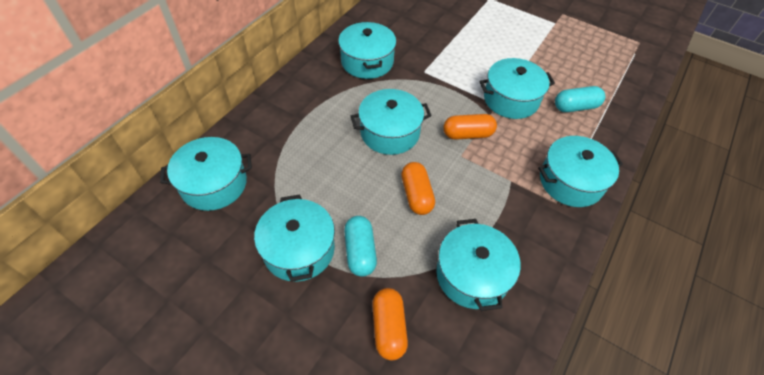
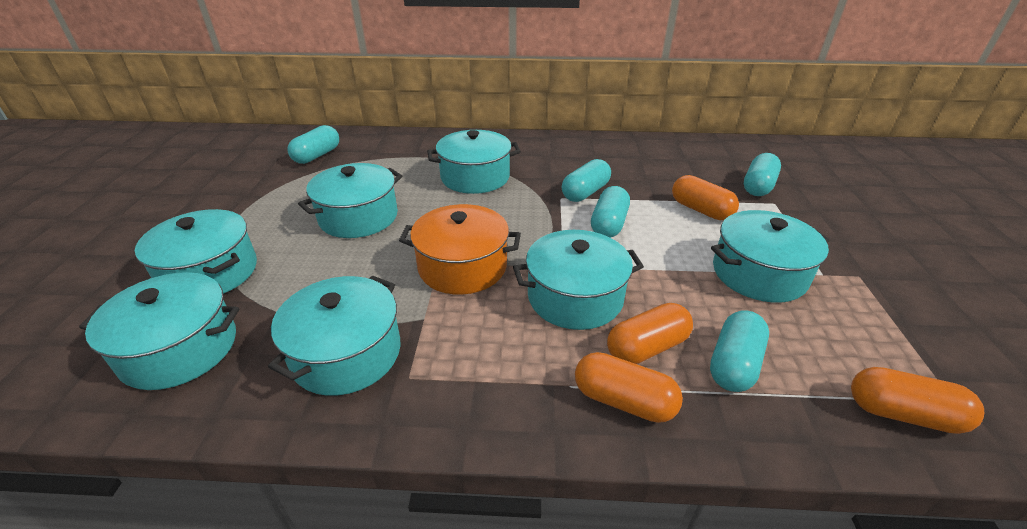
orange capsule: [372,288,408,360] [401,162,435,215] [443,114,497,140] = 3 -> [575,352,683,423] [607,303,693,364] [672,175,739,220] [851,367,984,434] = 4
orange pot: none = 0 -> [399,204,521,295] = 1
turquoise capsule: [344,216,377,277] [555,86,605,112] = 2 -> [287,125,339,164] [562,159,611,202] [591,186,630,238] [710,310,769,392] [744,153,781,196] = 5

